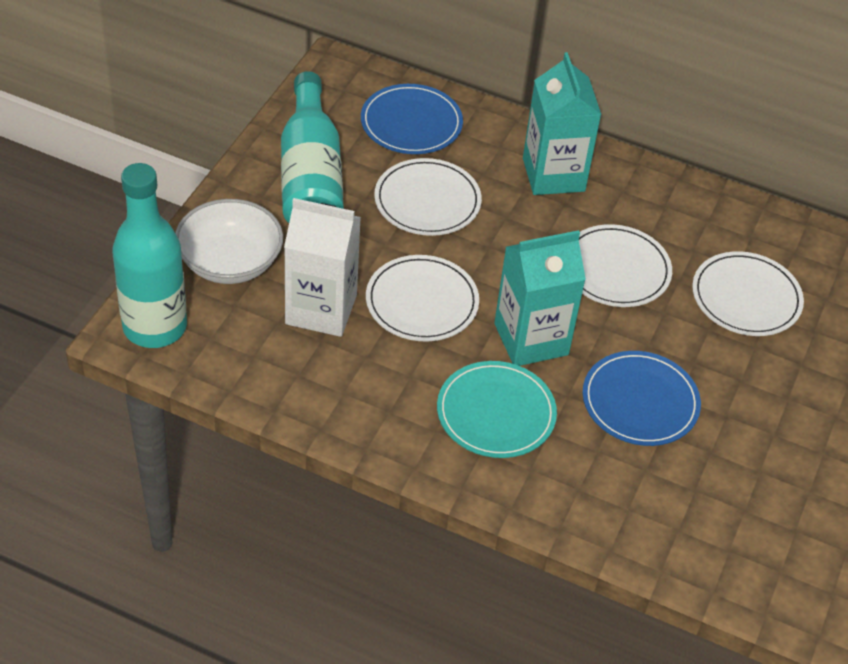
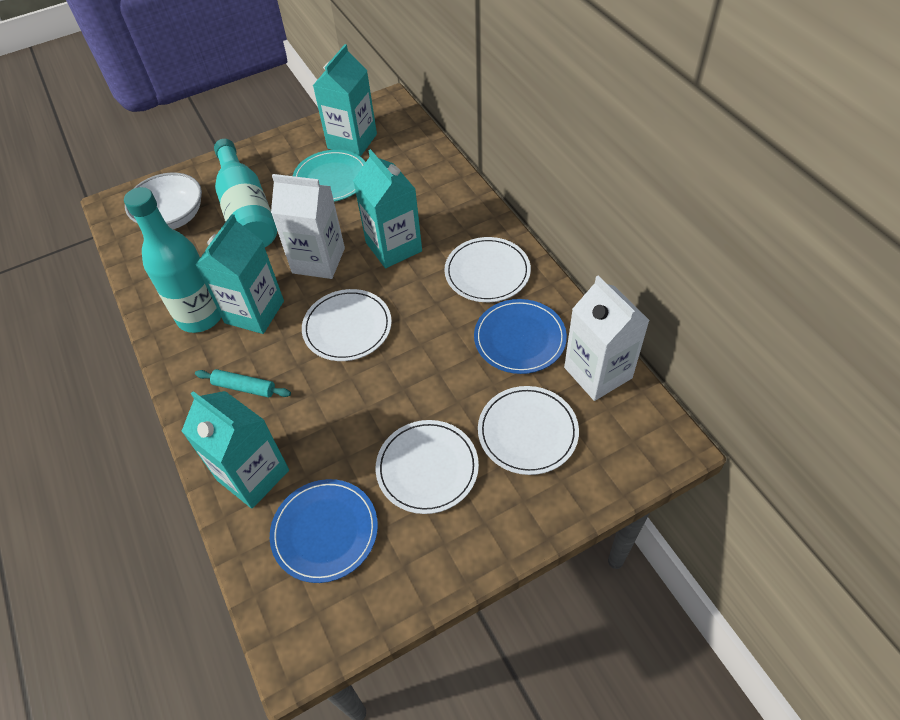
turquoise carton: [494,230,586,366] [523,52,602,195] = 2 -> [182,391,289,508] [195,214,284,334] [313,44,377,157] [353,149,422,268] = 4
turquoise rolling pin: none = 0 -> [195,369,291,397] = 1
white carton: [284,198,361,337] = 1 -> [271,174,345,279] [564,276,650,401] = 2

